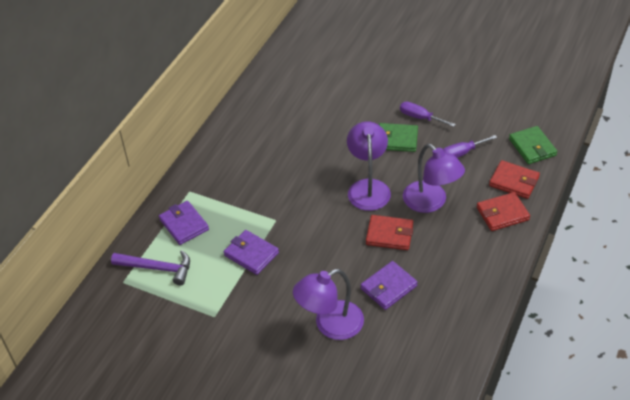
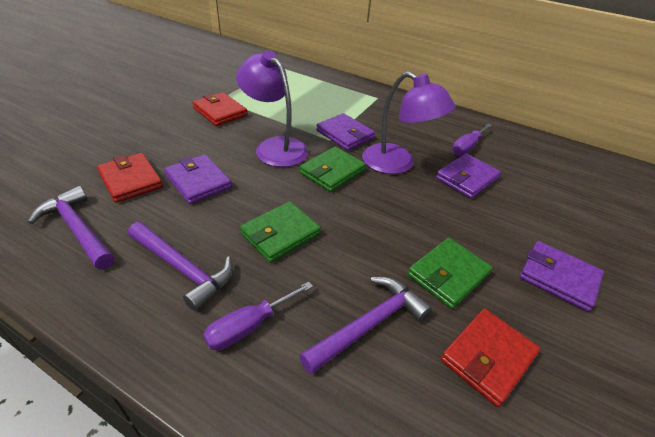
green wallet: [379,123,418,152] [509,126,557,164] = 2 -> [240,201,321,263] [300,147,366,192] [408,238,493,309] = 3
purple hammer: [111,250,190,286] = 1 -> [28,186,115,270] [128,222,233,311] [299,277,432,375] = 3
purple lamp: [293,269,364,340] [347,121,391,211] [403,144,465,213] = 3 -> [236,51,308,167] [362,71,456,174] = 2
purple wallet: [159,201,209,245] [224,230,279,275] [360,261,418,310] = 3 -> [164,154,232,204] [316,113,375,151] [436,154,501,199] [519,241,604,312] = 4

